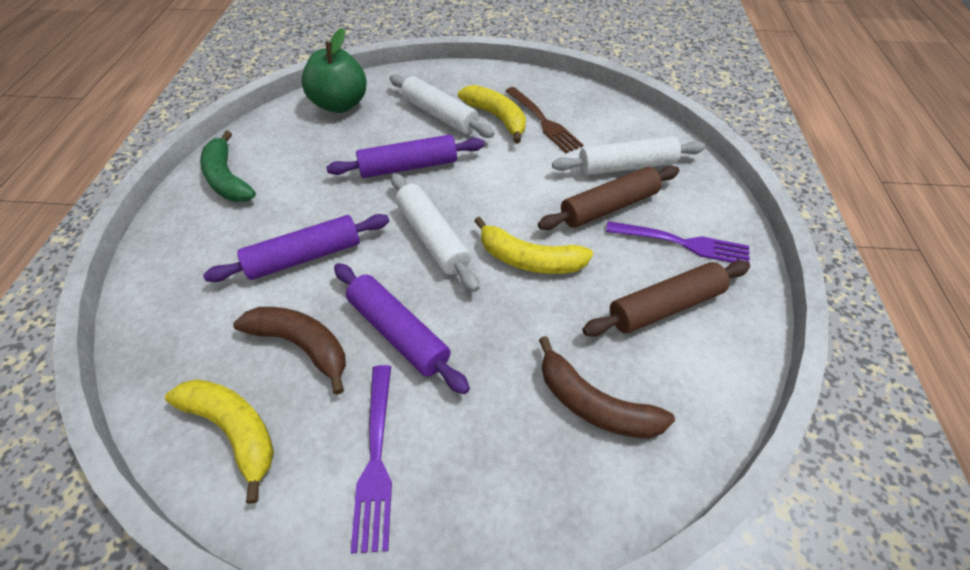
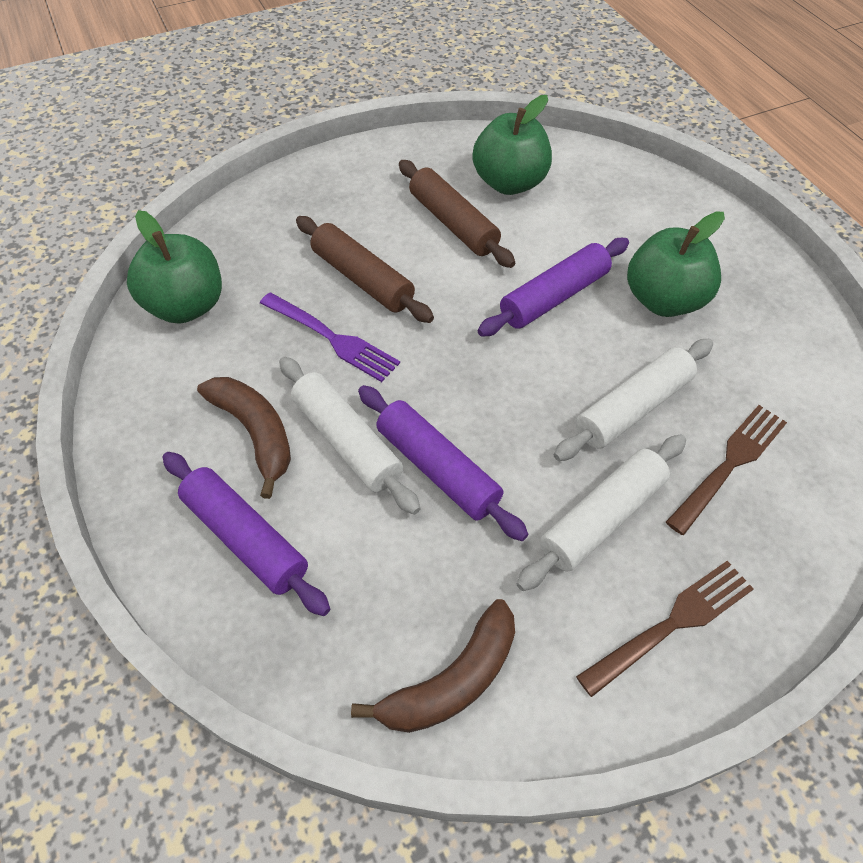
brown fork: [505,87,583,153] = 1 -> [576,561,754,697] [666,405,787,535] = 2
green apple: [301,28,367,113] = 1 -> [127,210,222,324] [472,95,552,195] [627,211,725,317] = 3
green banana: [200,131,256,202] = 1 -> none = 0
purple fork: [351,365,392,554] [606,221,750,263] = 2 -> [260,293,400,382] = 1
yellow banana: [165,379,274,504] [458,85,526,144] [474,216,593,274] = 3 -> none = 0

